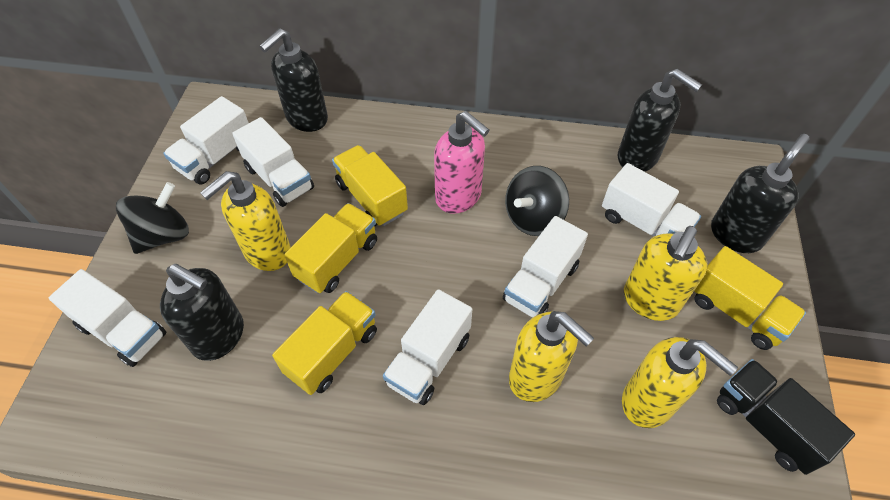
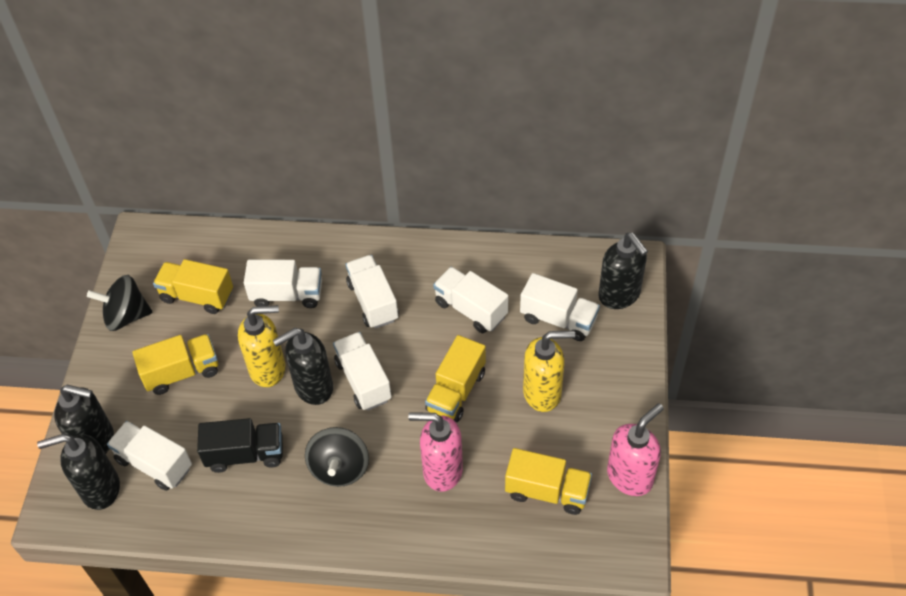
pink soap dispenser: [434,111,489,214] = 1 -> [408,412,463,492] [607,403,664,496] = 2
yellow soap dispenser: [200,171,291,271] [509,311,594,402] [622,337,738,428] [624,226,708,321] = 4 -> [238,305,286,387] [523,330,575,412] = 2

